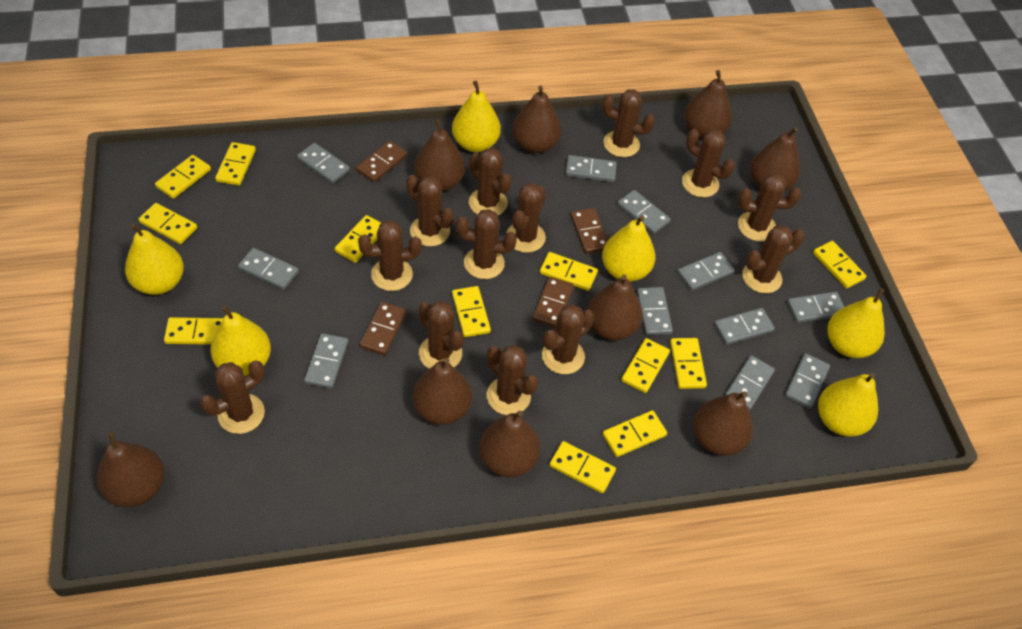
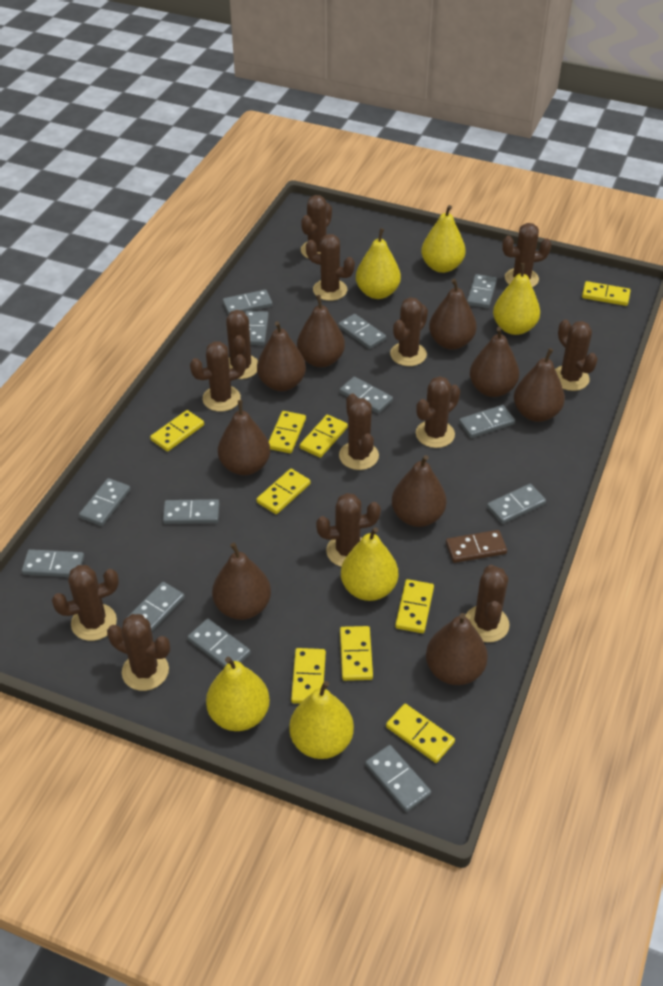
brown domino: [356,141,407,183] [360,302,406,355] [532,277,574,328] [571,208,608,254] = 4 -> [446,530,507,563] = 1
grey domino: [238,248,299,290] [297,143,350,184] [304,333,348,389] [566,155,617,182] [617,190,671,234] [637,287,673,335] [677,252,735,291] [714,308,775,345] [725,355,775,410] [785,353,830,409] [787,292,844,323] = 11 -> [22,549,84,577] [79,478,130,526] [125,582,185,631] [163,499,219,524] [188,619,251,668] [223,290,273,315] [245,311,269,345] [338,314,386,349] [340,377,393,413] [365,745,431,812] [459,405,515,438] [467,274,497,308] [487,484,546,524] = 13
yellow domino: [139,203,197,244] [155,155,211,199] [164,317,223,345] [215,142,256,186] [335,215,381,263] [452,286,491,337] [540,252,598,291] [549,441,616,494] [602,410,667,457] [621,338,670,393] [670,338,707,389] [813,241,866,289] = 12 -> [150,410,204,452] [256,469,310,514] [269,411,306,453] [291,648,326,704] [300,415,348,458] [340,626,373,681] [386,704,455,763] [395,579,434,633] [582,281,631,306] = 9

